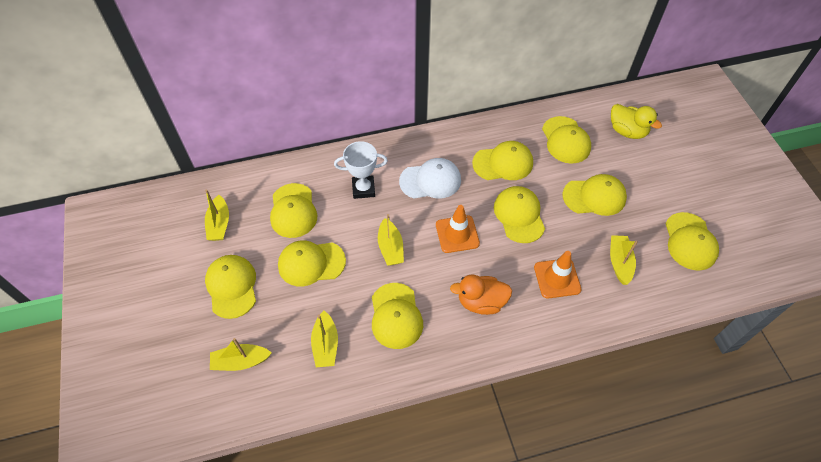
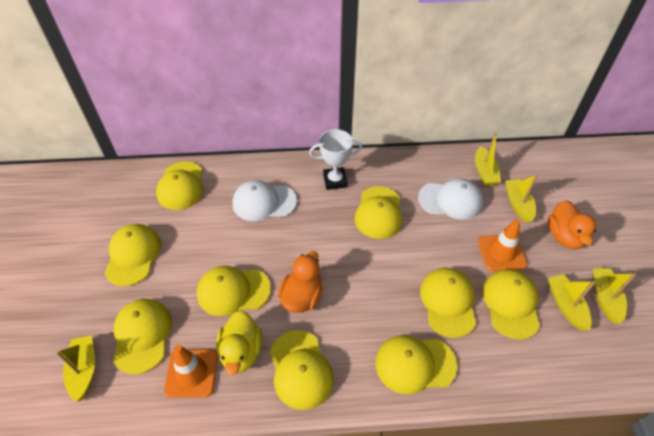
orange duck: [450,274,512,315] = 1 -> [277,251,322,313] [548,200,596,249] = 2
white cap: [399,158,461,199] = 1 -> [232,180,297,221] [418,178,483,220] = 2

